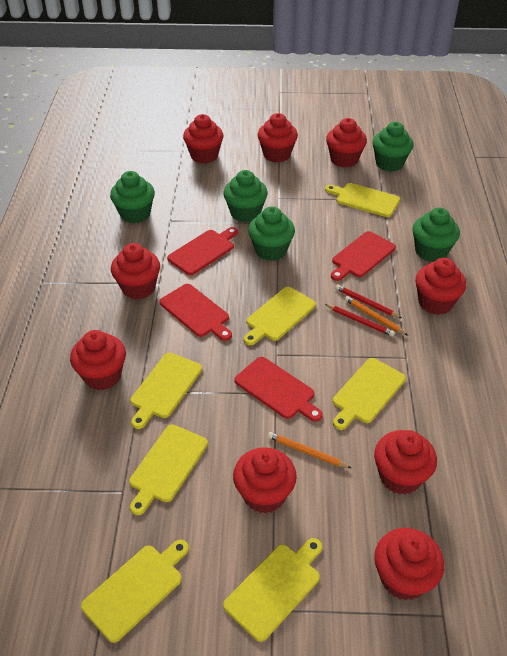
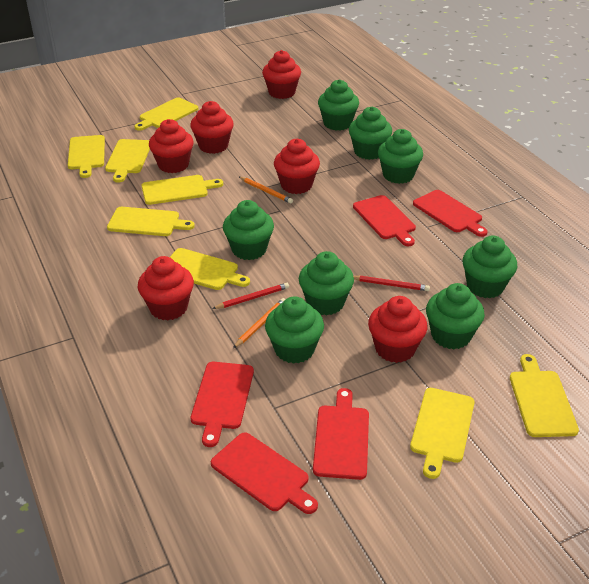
green cupcake: [110,171,155,224] [223,170,268,222] [248,206,295,261] [372,122,414,172] [412,207,460,262] = 5 -> [223,200,274,260] [265,296,324,364] [299,251,354,315] [318,79,359,131] [349,107,392,160] [378,129,423,184] [426,283,485,349] [462,236,517,298] = 8
red cupcake: [70,330,126,390] [111,243,160,299] [183,114,224,164] [233,447,297,513] [258,113,298,163] [326,118,367,168] [374,430,437,495] [374,528,444,600] [415,258,466,315] = 9 -> [138,256,194,320] [149,119,194,173] [190,101,234,154] [262,50,301,99] [274,139,320,194] [368,296,428,363] = 6
red cutting board: [159,284,232,341] [167,227,238,275] [234,357,323,422] [331,231,396,281] = 4 -> [190,362,254,447] [211,432,318,514] [313,388,369,480] [353,195,416,246] [413,190,488,237] = 5
yellow cutting board: [81,540,189,643] [129,424,208,515] [130,353,202,429] [223,538,322,642] [244,287,316,345] [325,183,400,217] [333,358,406,430] = 7 -> [68,135,105,178] [105,139,150,183] [107,207,195,236] [135,98,198,131] [142,175,223,205] [170,248,250,290] [410,388,475,479] [510,354,579,437] = 8

